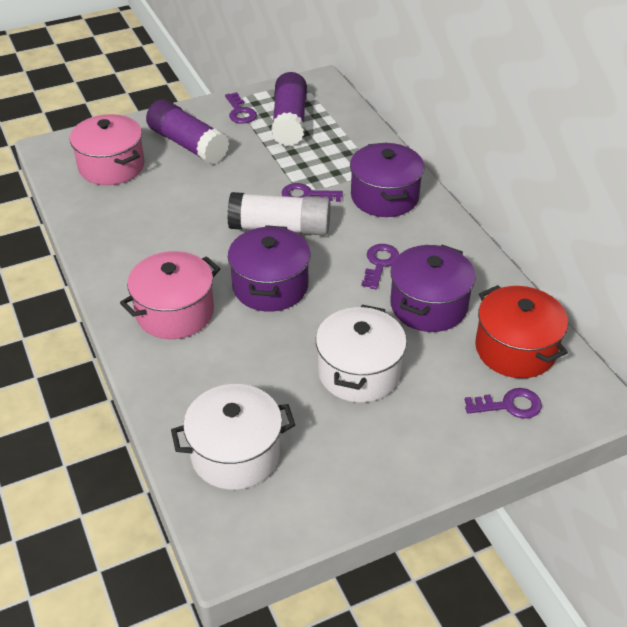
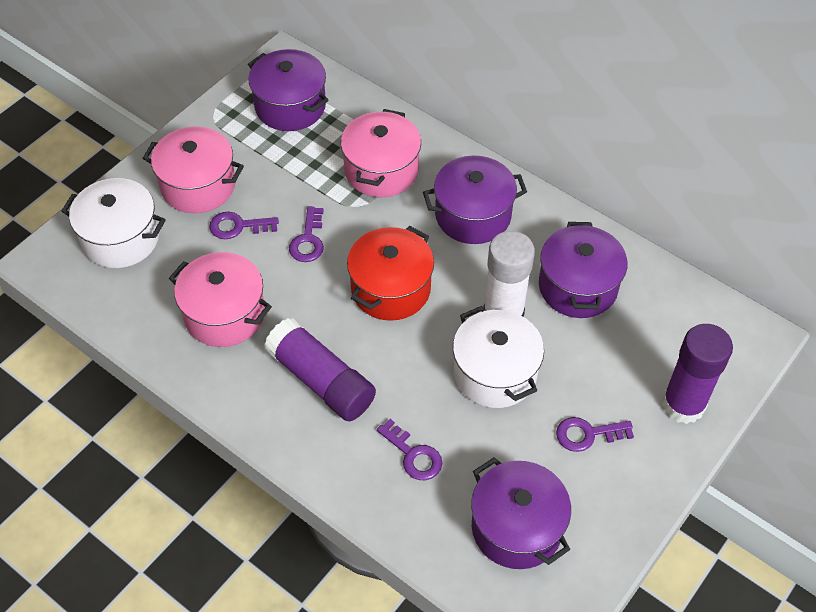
pink pot: [70,114,145,185] [120,251,220,339] = 2 -> [143,127,244,213] [169,252,272,347] [341,109,421,197] = 3
purple pot: [228,225,311,312] [350,143,424,217] [390,245,476,332] = 3 -> [248,49,329,131] [423,156,527,244] [471,457,571,569] [539,222,627,318] = 4

